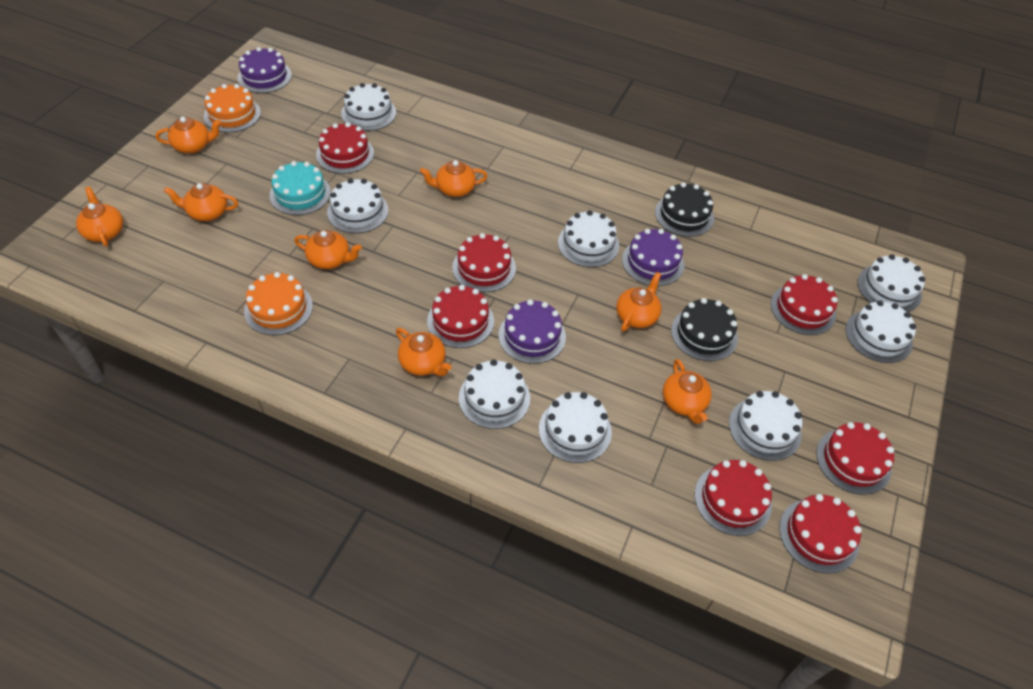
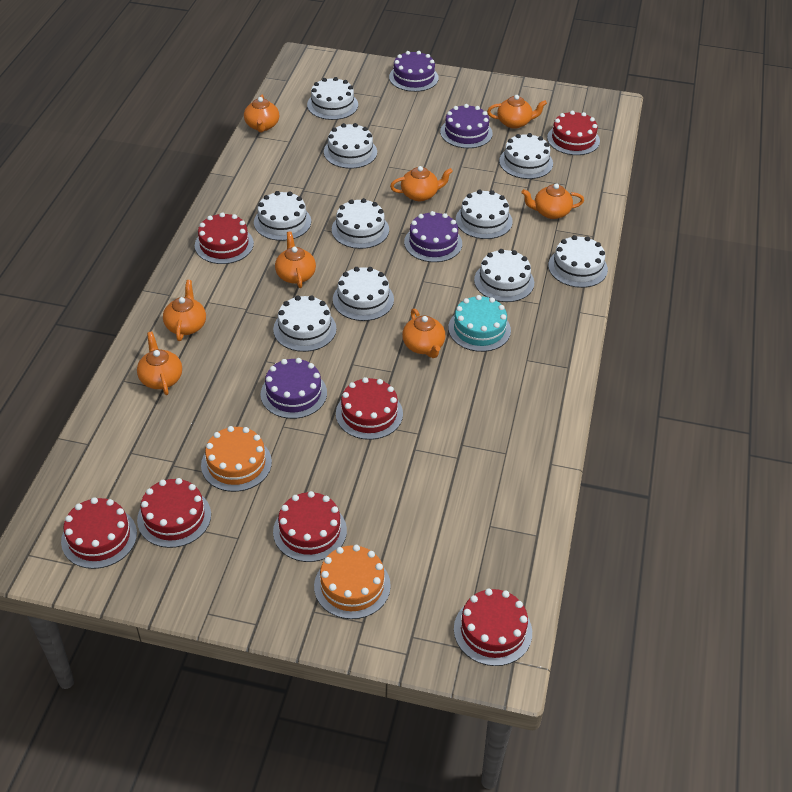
black cake: [655,182,714,237] [671,298,738,361] = 2 -> none = 0
purple cake: [238,47,292,93] [498,299,566,364] [622,229,684,286] = 3 -> [261,358,327,419] [389,51,439,92] [404,211,462,262] [440,104,493,148] = 4
white cake: [327,178,388,233] [341,83,396,131] [459,359,530,429] [539,392,612,463] [558,210,619,267] [729,391,802,461] [845,300,916,363] [858,254,925,312] = 8 -> [254,191,311,241] [273,295,337,352] [307,77,358,120] [324,123,377,169] [332,198,389,249] [333,267,394,321] [456,190,513,239] [474,249,534,302] [499,133,553,179] [548,235,608,288] = 10

